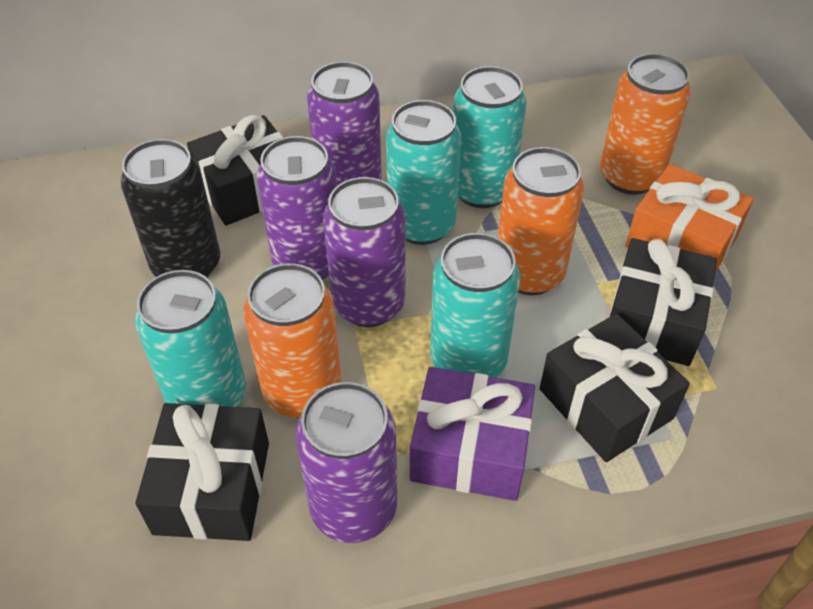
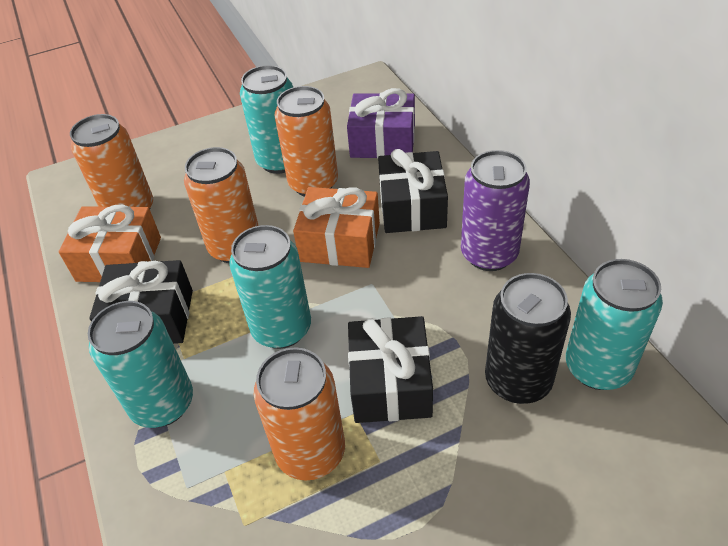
black gift: [135,403,269,541] [187,115,283,226] [540,314,690,462] [610,238,717,366] = 4 -> [89,260,193,344] [348,316,433,423] [378,149,448,233] = 3
orange can: [243,263,342,418] [498,147,584,295] [600,54,691,195] = 3 -> [70,114,153,209] [184,147,259,263] [254,347,345,481] [275,86,338,197] = 4
orange gift: [625,164,753,272] = 1 -> [58,205,161,282] [293,187,380,268] = 2
purple can: [257,136,337,280] [295,382,397,543] [307,62,382,186] [323,177,406,327] = 4 -> [461,150,530,271] = 1

